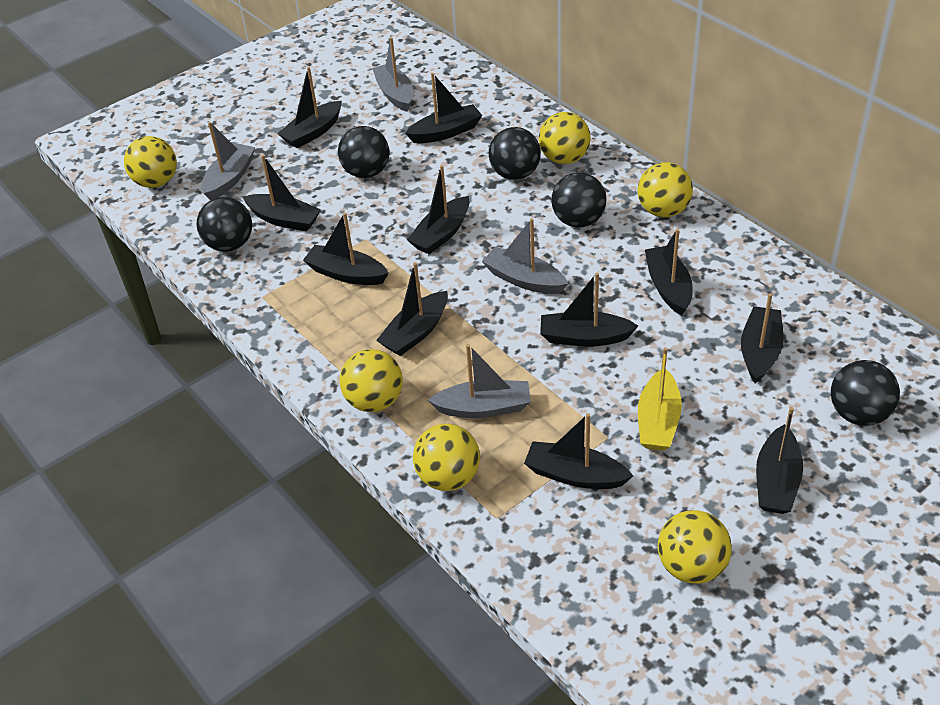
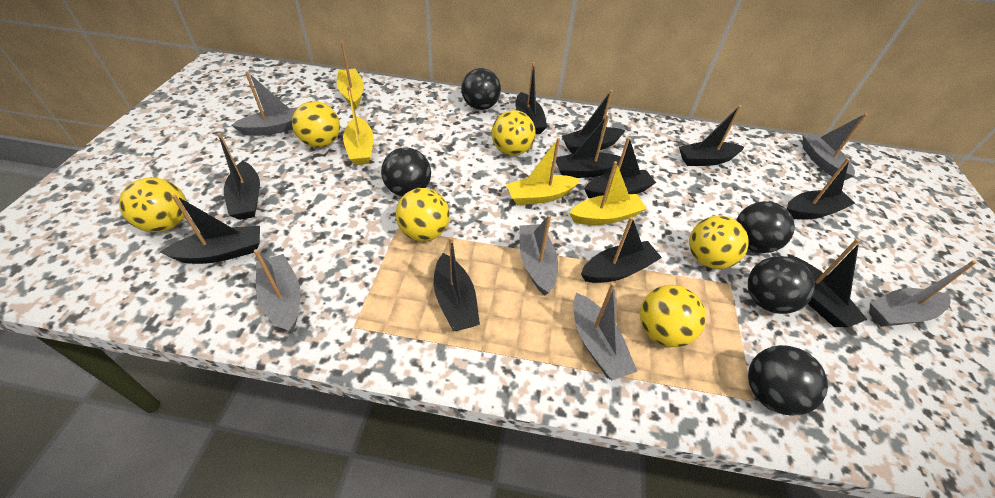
grey boat: [202,122,255,200] [372,37,413,112] [428,344,531,418] [482,218,568,294] = 4 -> [232,71,298,136] [254,249,301,332] [519,214,558,295] [573,282,637,380] [803,113,868,180] [869,260,977,327] = 6
yellow boat: [638,347,682,451] = 1 -> [337,41,364,109] [343,86,374,165] [506,138,581,205] [569,161,647,225] = 4

